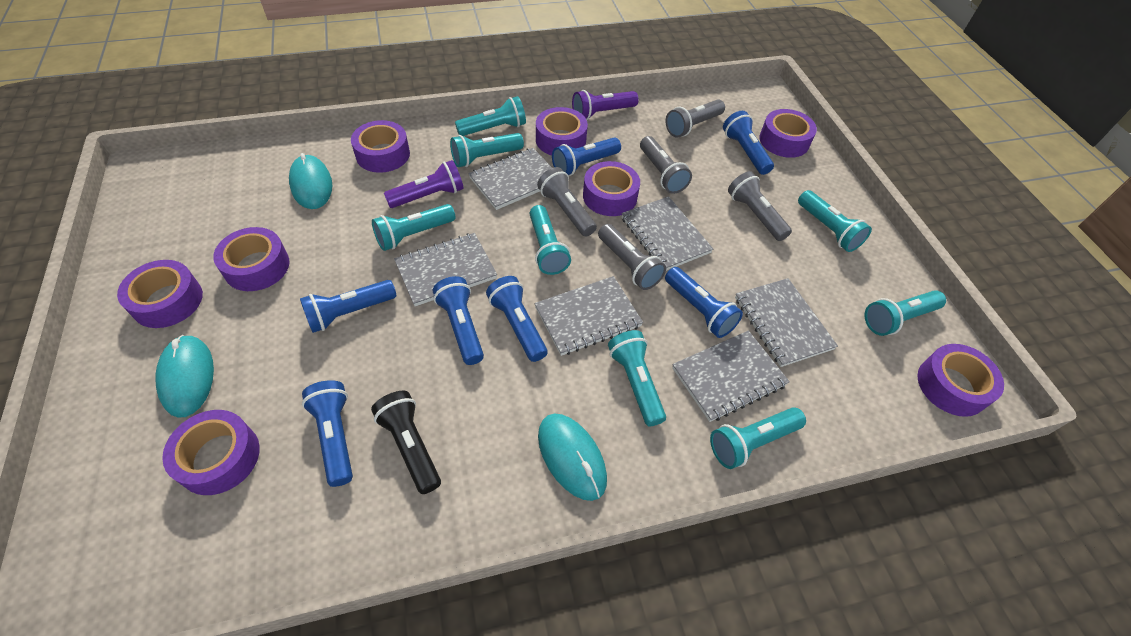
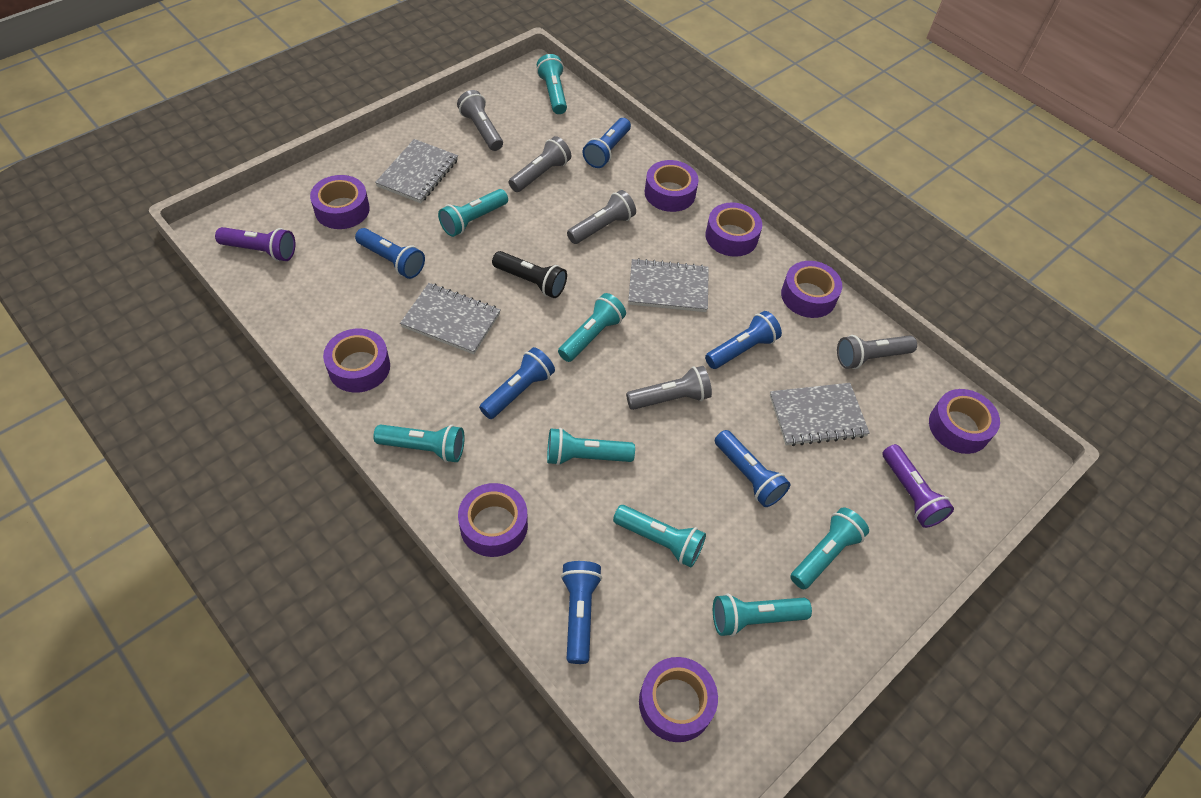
blue flashlight: [300,280,397,333] [302,380,353,487] [433,276,484,365] [486,276,548,362] [552,138,621,176] [665,267,743,338] [723,111,774,175] = 7 -> [355,228,425,279] [479,347,555,419] [561,561,602,664] [583,118,631,168] [705,311,782,369] [715,430,791,507] = 6
grey notebook: [394,233,497,306] [468,148,552,210] [534,276,643,356] [621,196,713,271] [672,330,790,422] [735,278,838,367] = 6 -> [375,139,458,203] [400,283,501,354] [628,258,709,312] [770,383,870,446] = 4
turquoise mouse: [155,335,214,418] [289,153,332,209] [538,413,607,501] = 3 -> none = 0

